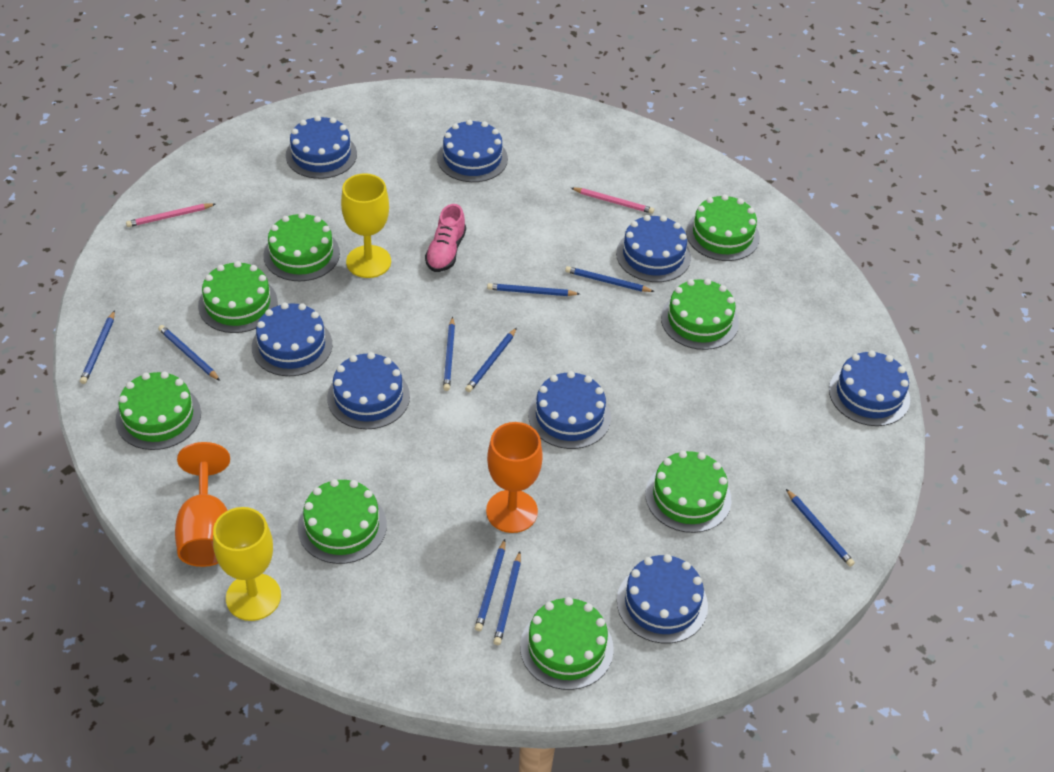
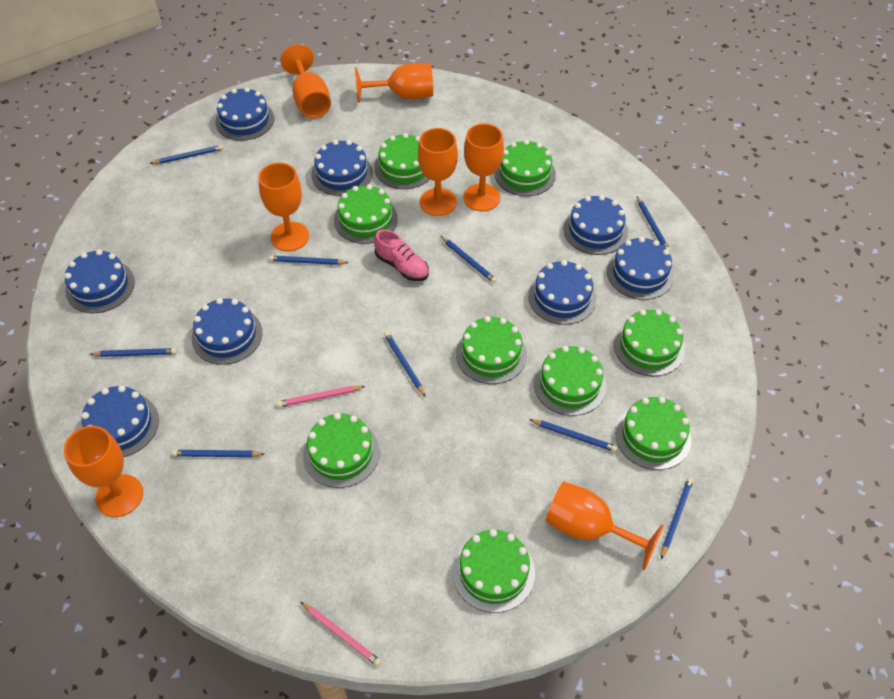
green cake: [115,371,201,450] [198,261,278,333] [264,212,340,281] [298,479,387,564] [520,597,614,690] [645,451,731,533] [661,279,739,350] [686,194,760,261] = 8 -> [303,413,379,488] [334,184,398,244] [374,133,430,189] [452,529,535,613] [456,316,527,384] [494,140,556,196] [534,346,607,416] [614,309,685,376] [615,397,691,470] = 9
orange goblet: [175,442,230,567] [486,422,543,533] = 2 -> [64,426,143,517] [258,163,309,251] [280,44,331,118] [355,63,433,103] [418,128,458,216] [463,123,504,211] [545,481,664,571] = 7
yellow goblet: [213,507,281,621] [341,173,391,278] = 2 -> none = 0

